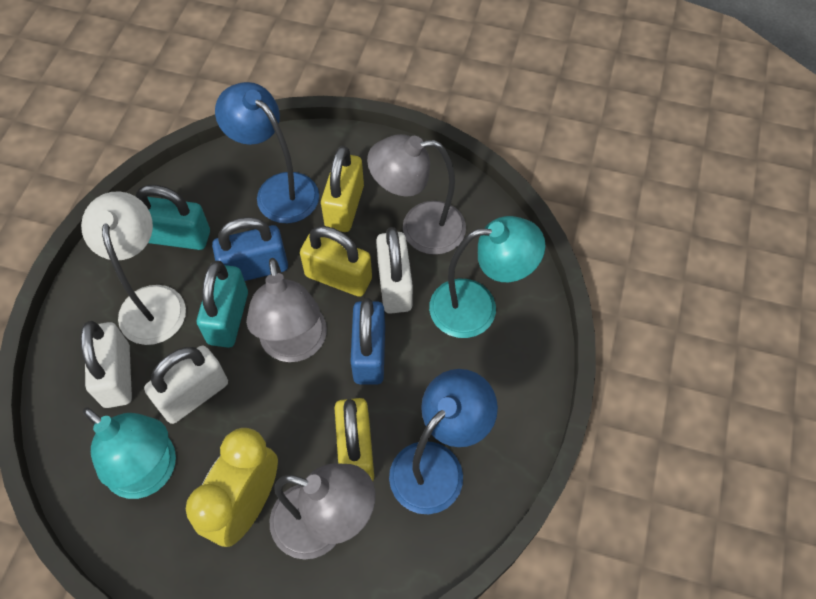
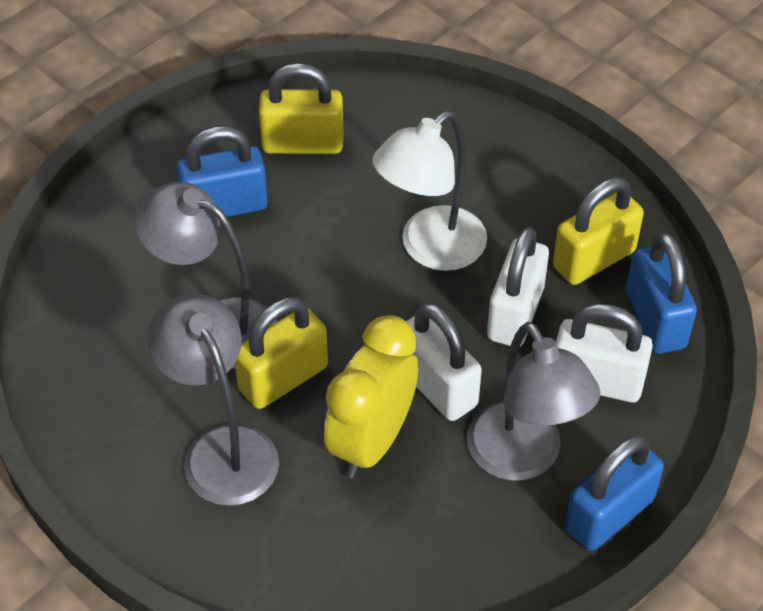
blue lamp: [215,82,319,224] [389,369,498,514] = 2 -> none = 0
blue padlock: [212,217,288,281] [350,298,385,385] = 2 -> [176,126,268,217] [565,435,664,551] [626,232,697,354] = 3
turquoise lamp: [83,407,176,499] [429,216,545,338] = 2 -> none = 0
turquoise padlock: [136,185,210,250] [197,261,248,348] = 2 -> none = 0

